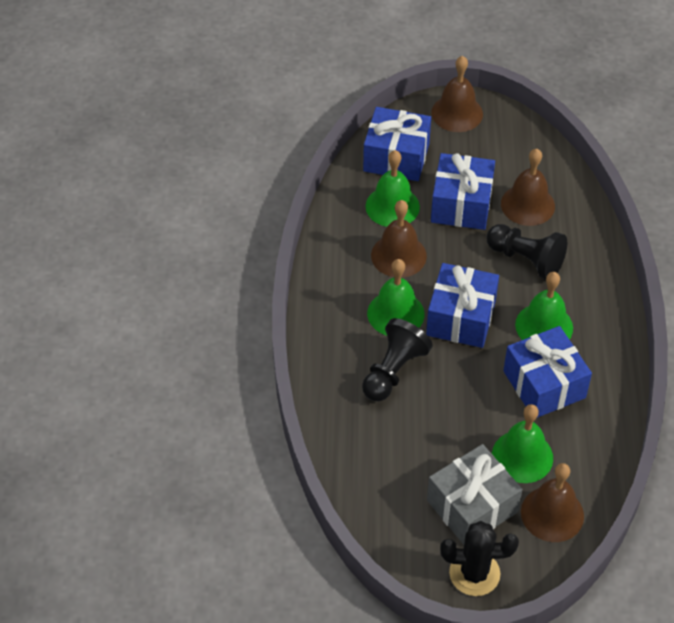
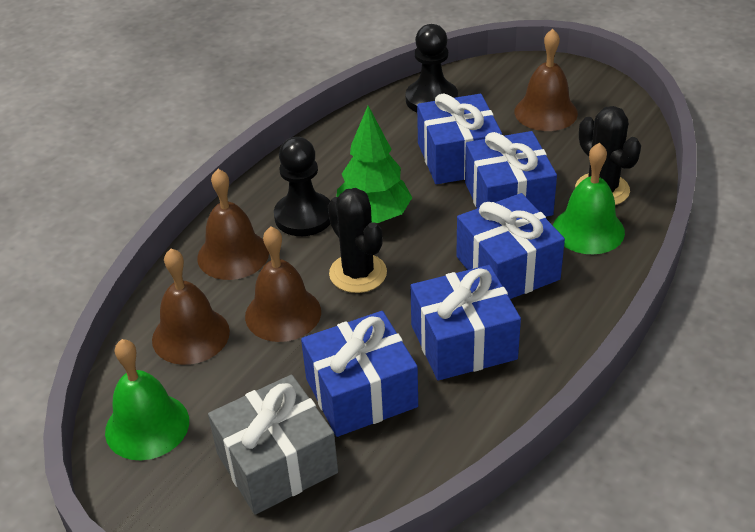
black cactus: [441,521,519,596] = 1 -> [328,188,387,293] [575,106,641,205] = 2
blue gift: [363,107,431,181] [426,263,499,348] [431,153,495,230] [503,326,592,418] = 4 -> [301,311,418,437] [410,265,521,381] [417,93,502,184] [456,193,565,299] [465,131,557,217] = 5
green bell: [365,150,420,227] [367,259,425,336] [492,404,553,483] [515,272,573,340] = 4 -> [105,339,189,460] [553,143,625,254] = 2
green tree: none = 0 -> [336,106,412,223] = 1

